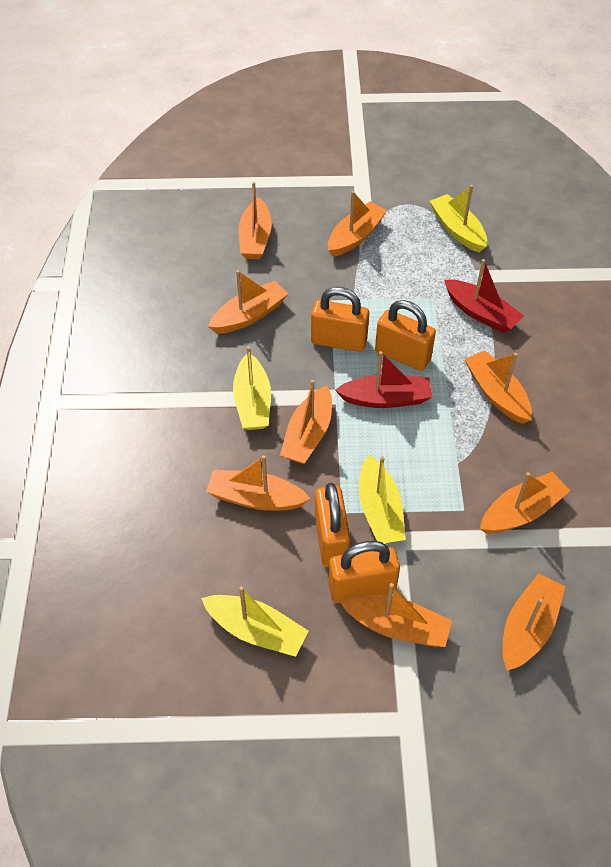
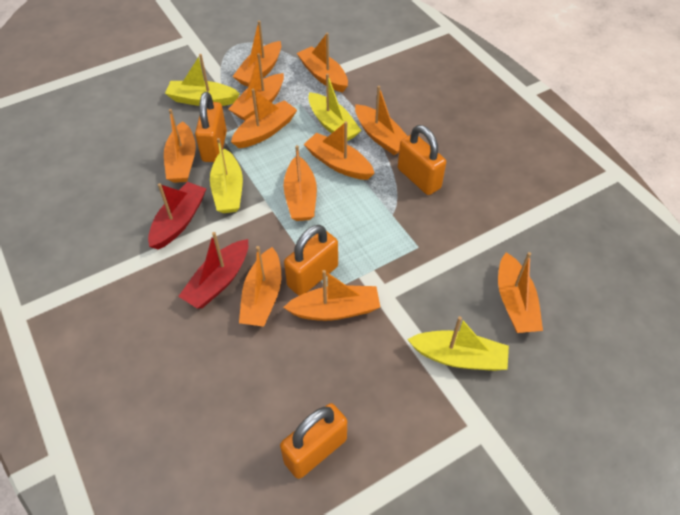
orange boat: [206,455,310,511] [208,270,288,334] [239,182,272,259] [280,380,332,464] [328,191,387,257] [339,583,452,647] [465,350,532,424] [480,472,570,534] [502,573,565,671] = 9 -> [164,109,196,183] [228,53,284,120] [231,89,297,148] [232,20,281,87] [239,246,281,327] [283,270,380,321] [284,145,317,221] [297,33,348,92] [304,121,375,180] [355,86,407,155] [498,252,543,333] = 11

